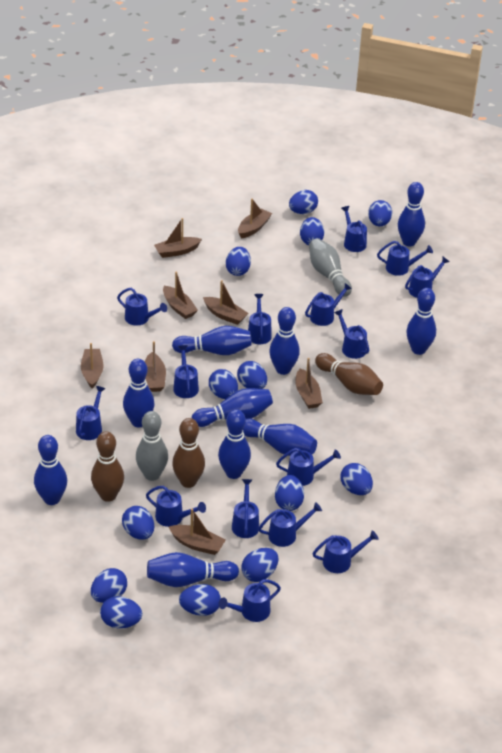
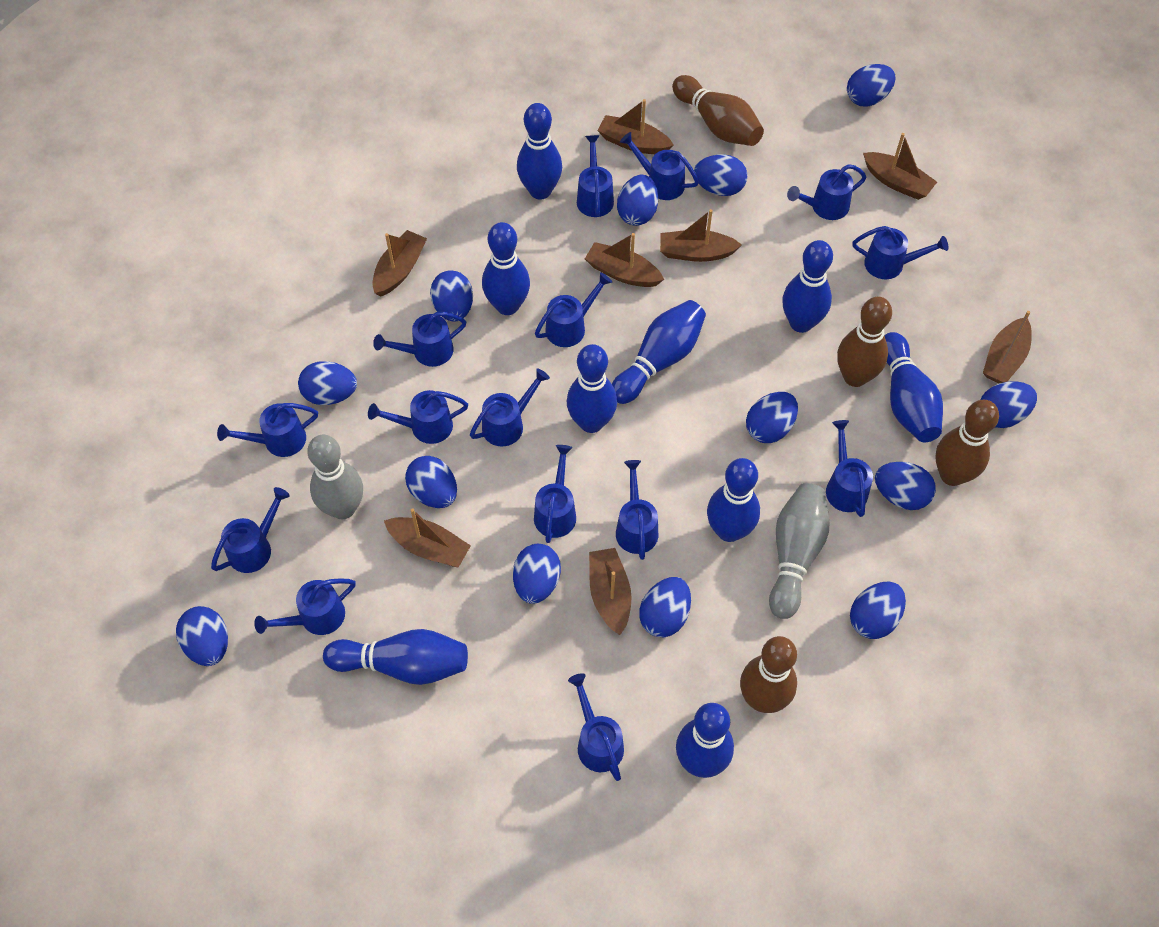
blue bowling pin: [34,435,67,505] [123,359,155,427] [147,552,239,587] [172,326,252,355] [192,388,273,427] [218,409,251,479] [243,418,317,456] [269,307,300,375] [398,182,425,246] [406,288,436,355] = 10 -> [323,629,468,685] [482,222,530,315] [517,103,562,200] [567,344,617,433] [612,300,706,404] [676,703,734,778] [707,458,760,542] [782,240,833,333] [884,332,943,442] = 9
brown bowling pin: [91,431,124,502] [172,418,205,488] [315,353,383,395] = 3 -> [672,75,764,146] [740,636,797,713] [837,297,892,387] [935,400,999,486] = 4

